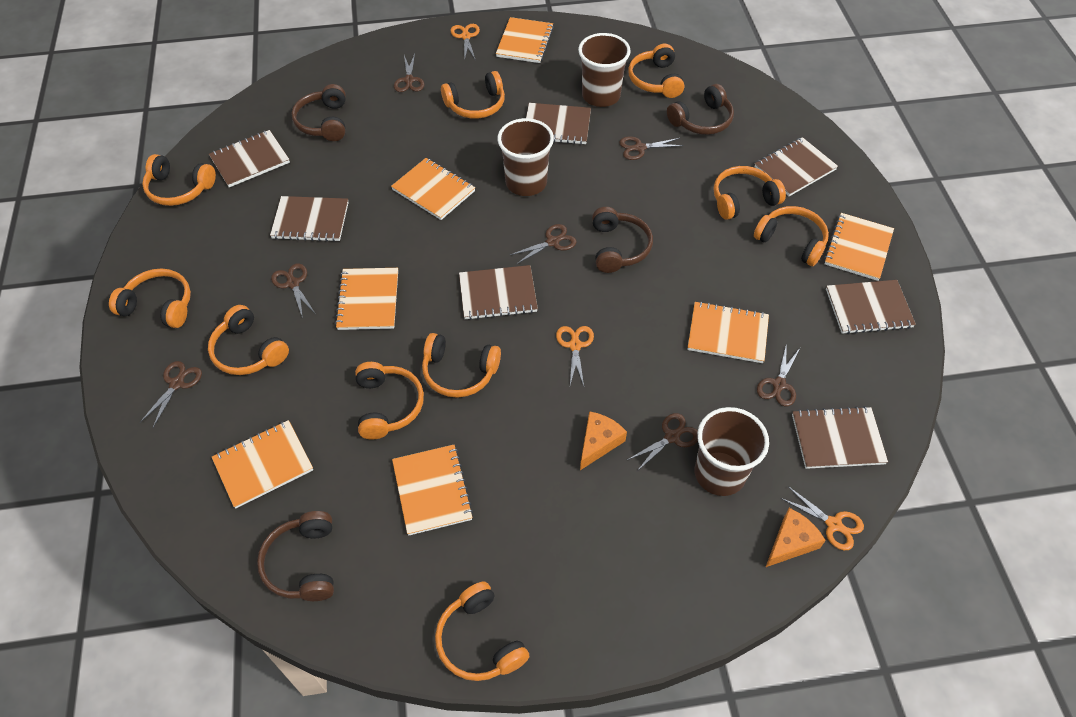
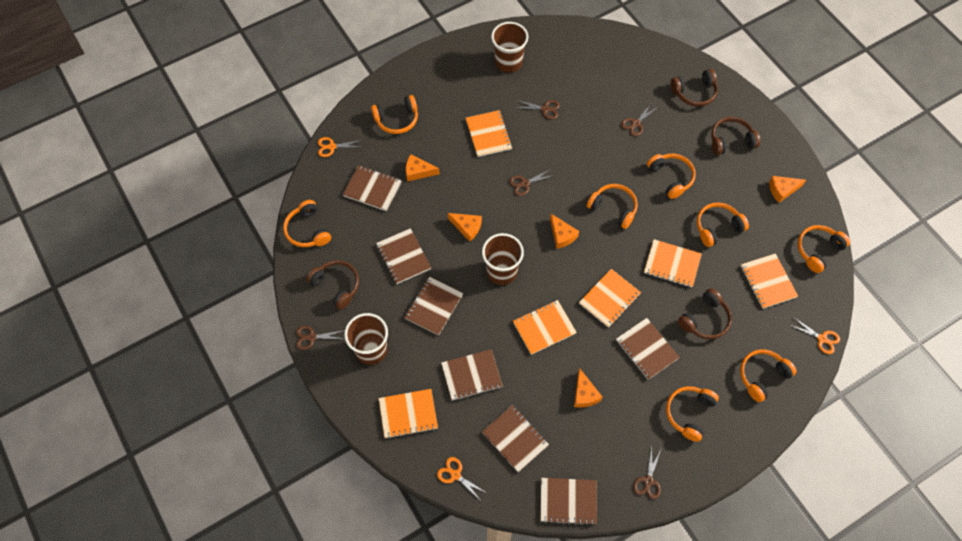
brown scissors: [140,361,202,427] [271,263,315,318] [394,54,424,92] [510,224,577,264] [619,136,683,160] [627,413,698,471] [757,343,800,406] = 7 -> [296,326,345,350] [509,169,555,196] [515,100,560,119] [621,104,658,136] [633,445,661,499] = 5
orange cheese: [580,411,627,470] [766,508,826,567] = 2 -> [406,154,440,182] [448,213,482,242] [550,214,579,249] [574,368,603,408] [769,176,806,203] = 5
orange headphones: [109,268,191,328] [142,154,216,206] [208,305,289,375] [355,362,424,440] [422,333,501,398] [435,581,530,681] [441,71,505,119] [628,44,684,98] [714,166,786,220] [754,206,829,266] = 10 -> [283,200,331,247] [371,95,418,134] [587,184,638,229] [647,154,696,199] [666,386,719,442] [697,203,749,247] [740,349,797,402] [798,225,850,273] = 8
orange notebook: [212,420,313,508] [335,268,398,330] [391,158,475,220] [392,445,473,536] [496,17,554,63] [688,301,769,363] [824,213,894,281] = 7 -> [379,389,438,439] [466,110,512,157] [513,300,577,355] [579,269,641,328] [644,239,702,287] [741,253,798,309] = 6

